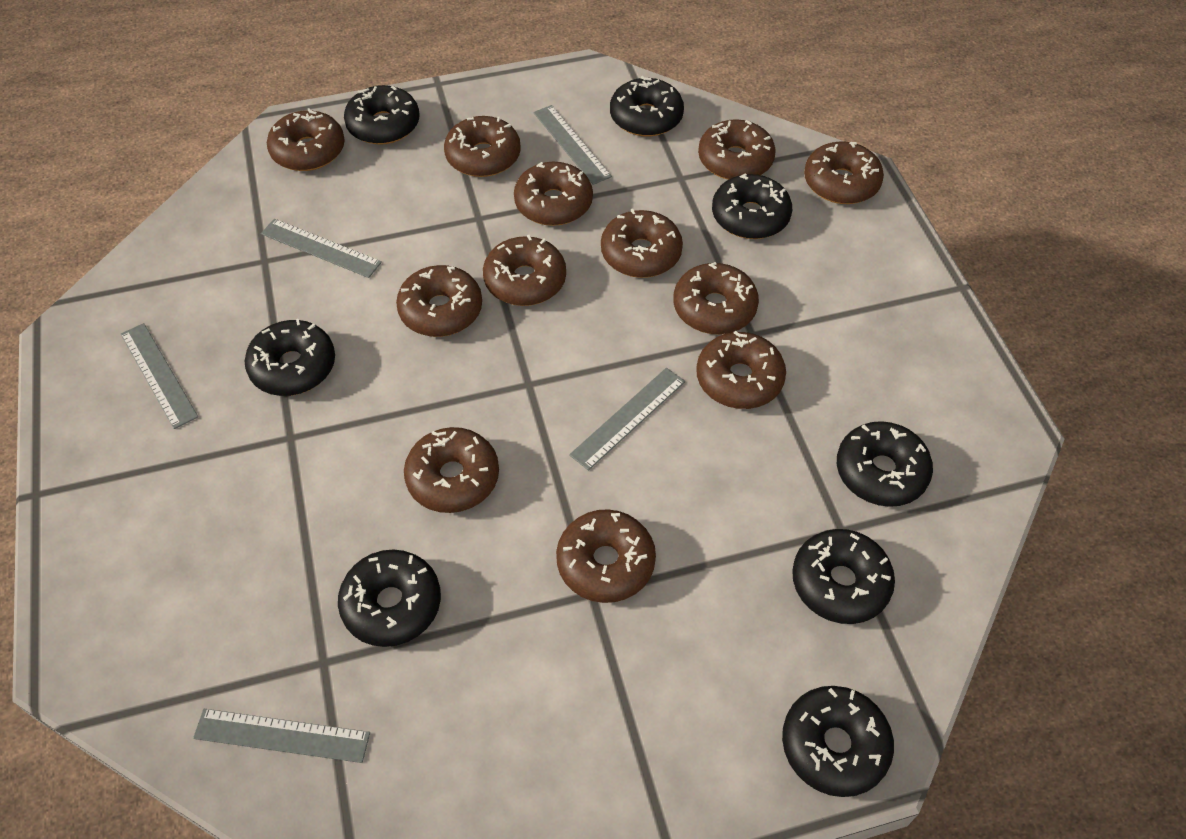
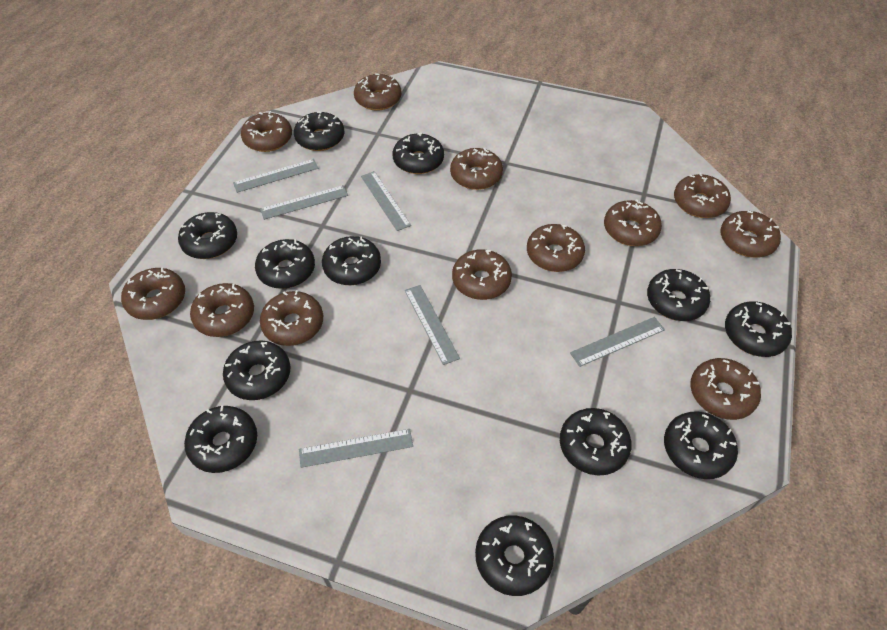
black donut: [245,319,335,396] [338,549,441,647] [344,85,419,145] [610,76,684,137] [712,173,792,239] [782,686,894,797] [792,529,895,624] [837,421,933,507] = 8 -> [178,212,237,259] [184,406,257,473] [223,340,290,400] [255,239,315,289] [294,111,344,151] [322,236,381,285] [393,133,444,174] [475,515,554,596] [560,408,632,475] [647,269,710,321] [664,411,738,479] [725,301,792,357] = 12
grey ruler: [121,323,198,429] [193,709,370,763] [261,219,382,278] [533,105,612,185] [569,368,685,471] = 5 -> [233,159,319,193] [260,185,348,220] [299,429,413,468] [361,171,411,231] [405,285,460,365] [570,317,665,367] = 6

